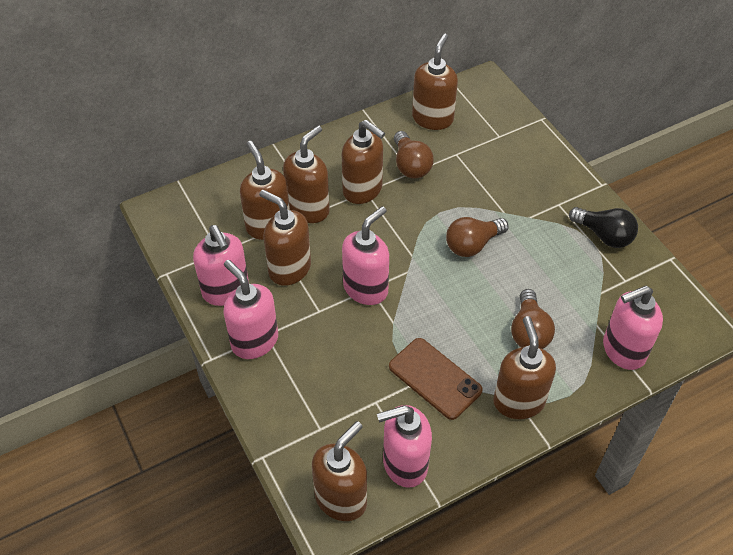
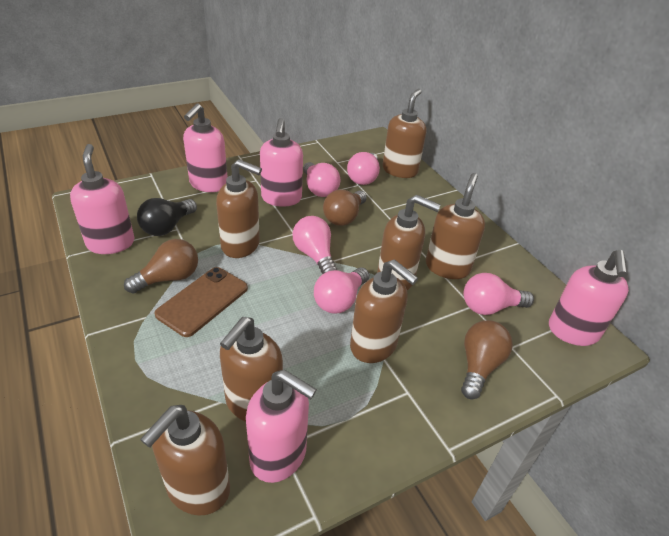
pink light bulb: none = 0 -> [293,216,337,274] [303,162,340,197] [314,267,369,314] [347,152,380,185] [464,273,534,315] = 5

